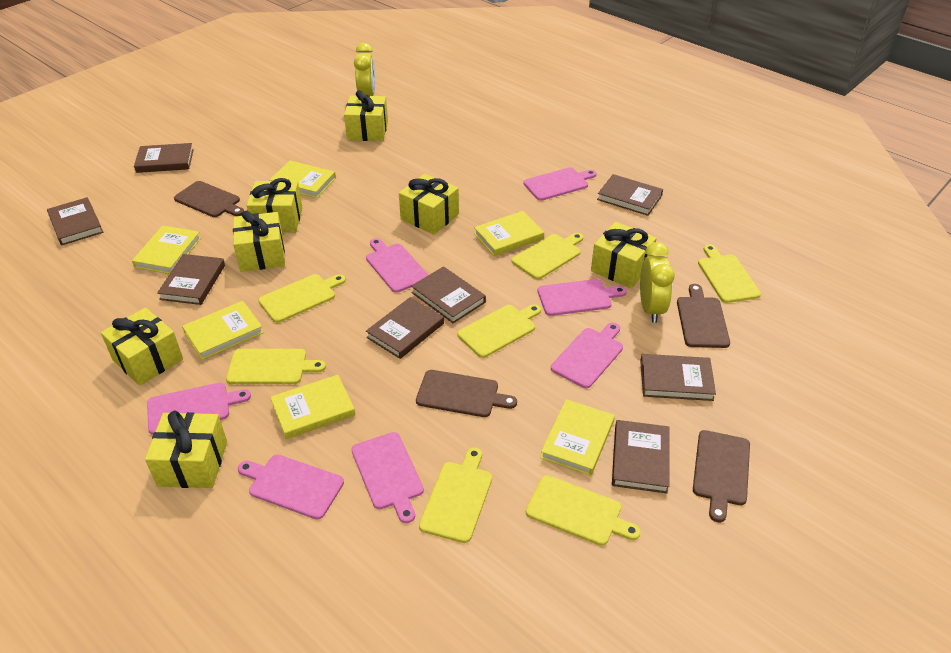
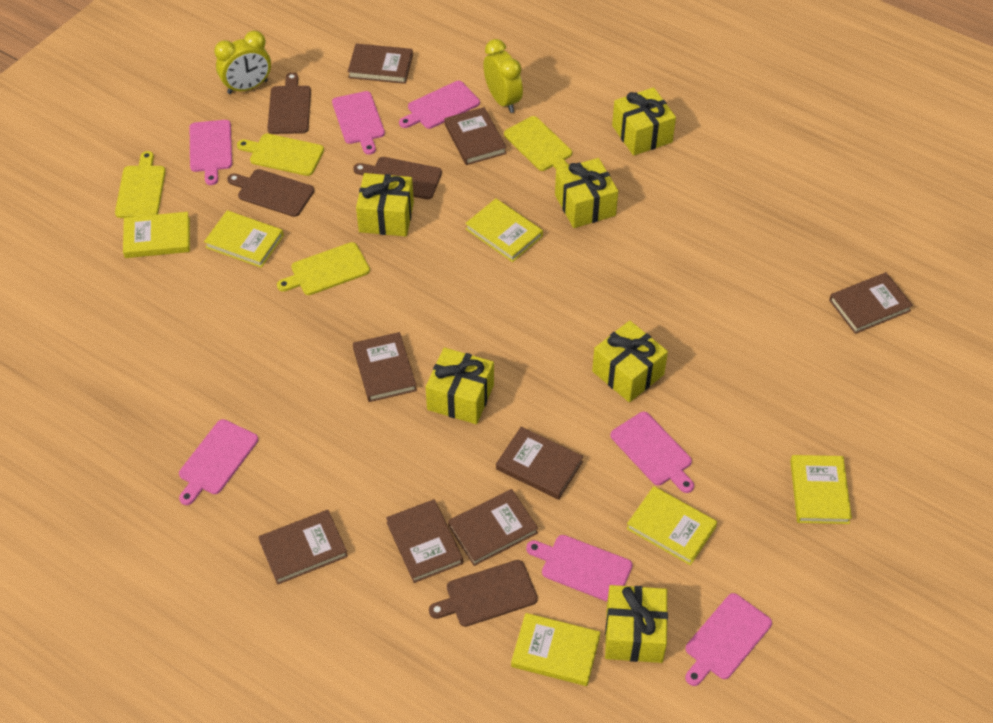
yellow cutting board: [226,349,326,384] [259,274,346,323] [419,447,492,543] [457,304,541,358] [511,233,583,280] [526,475,641,546] [698,244,761,303] = 7 -> [115,151,166,218] [237,134,324,176] [277,242,370,295] [504,116,572,171] = 4
yellow gift: [101,307,183,386] [145,411,227,488] [233,210,285,272] [247,178,303,233] [344,90,388,141] [399,174,459,235] [591,222,657,288] = 7 -> [356,173,414,236] [426,347,494,424] [555,158,618,228] [592,321,668,402] [605,585,668,663] [612,87,676,156] = 6

